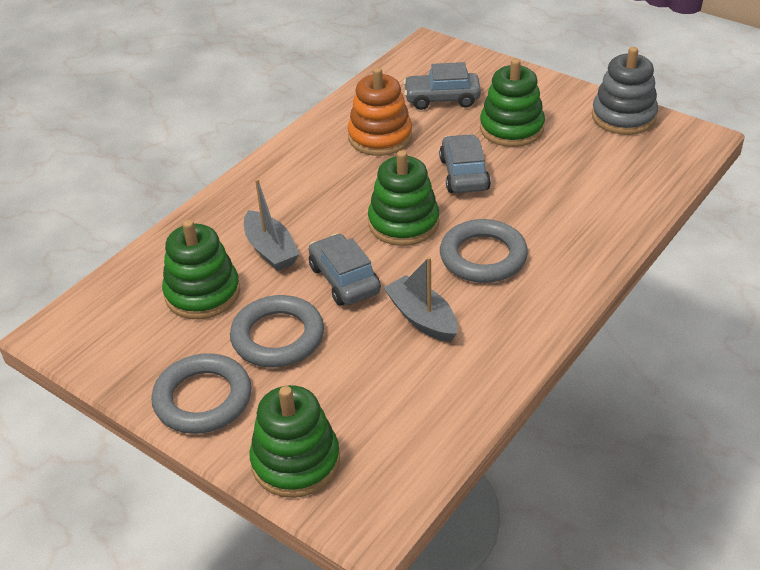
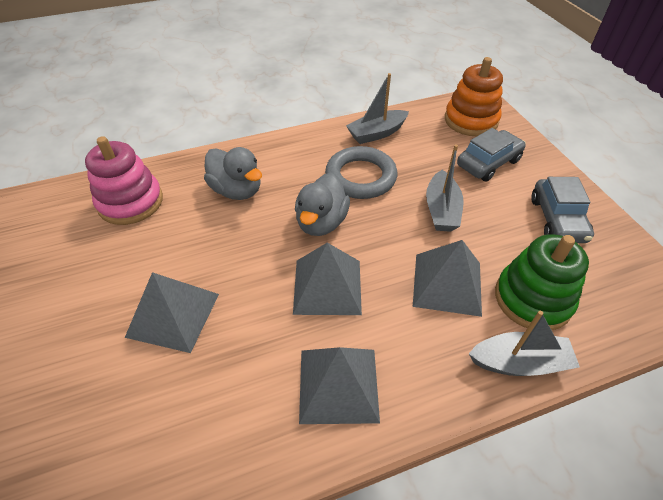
green stacking toy: [162,220,240,319] [250,385,340,498] [368,150,439,246] [480,58,545,147] = 4 -> [495,234,589,330] = 1
grey boat: [244,178,300,271] [383,257,458,342] = 2 -> [346,73,409,144] [426,144,464,232] [469,311,580,376] = 3
grey car: [309,234,381,306] [403,62,481,110] [439,134,491,193] = 3 -> [457,128,526,182] [531,177,594,243] = 2
grey duck: none = 0 -> [204,147,262,200] [295,173,350,236] = 2
grey pyramid: none = 0 -> [125,272,219,353] [293,243,362,315] [299,347,380,424] [413,240,482,317] = 4
grey ring: [151,353,251,434] [230,295,324,367] [440,219,528,283] = 3 -> [325,146,397,199] = 1
grey stacking toy: [592,47,658,135] = 1 -> none = 0
pink stacking toy: none = 0 -> [85,136,163,225] = 1

